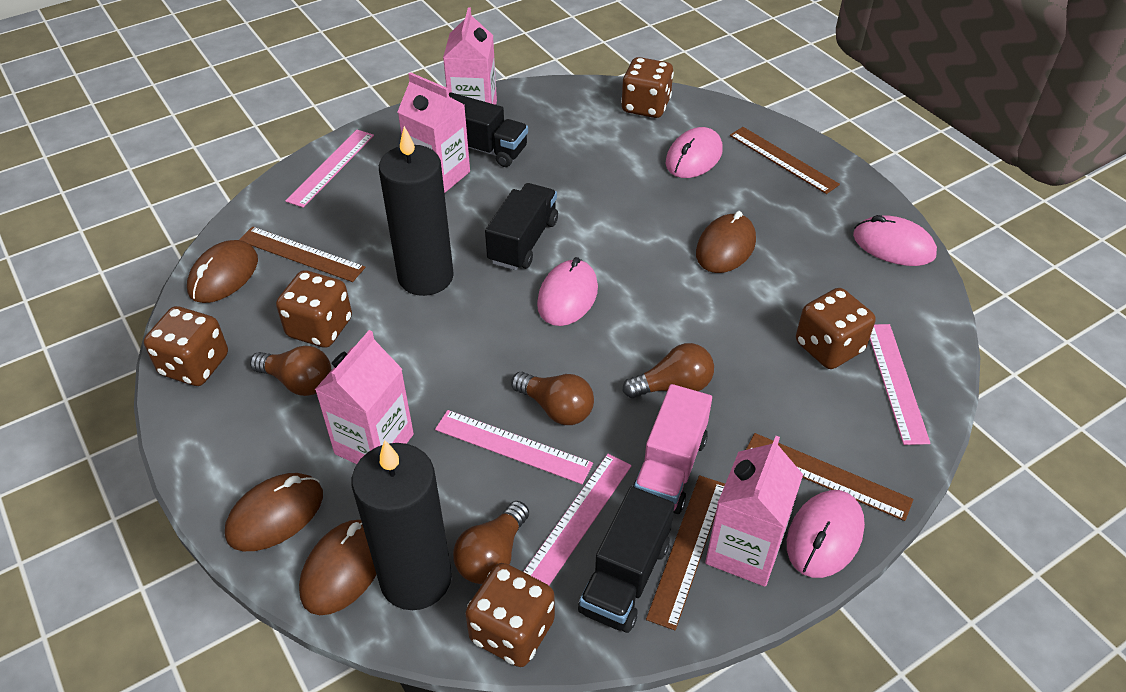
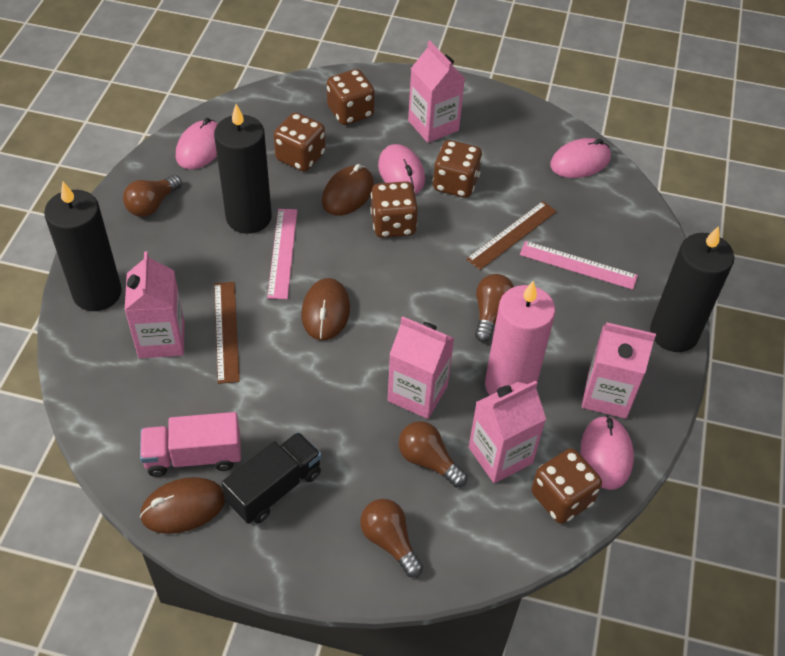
black candle: [352,440,452,610] [379,126,454,296] = 2 -> [44,182,122,311] [214,104,272,234] [650,226,734,352] = 3
black truck: [449,92,528,167] [485,183,558,270] [578,486,675,633] = 3 -> [221,432,322,524] = 1
brown mouse: [187,240,258,303] [225,473,323,551] [299,520,377,615] [696,211,756,273] = 4 -> [140,477,225,534] [301,278,350,341] [322,164,374,215] = 3
brown ruler: [239,227,365,282] [646,475,725,630] [730,127,840,194] [746,433,913,521] = 4 -> [214,282,240,384] [466,201,557,270] = 2
pink candle: none = 0 -> [485,281,555,395] = 1
pink carton: [315,330,414,464] [398,72,470,193] [443,7,497,105] [705,436,803,587] = 4 -> [125,251,184,358] [388,316,455,419] [408,41,465,143] [469,381,546,483] [582,322,656,419] = 5
pink ruler: [285,130,374,208] [435,410,593,484] [523,454,632,585] [870,324,930,445] = 4 -> [267,209,297,299] [520,241,638,290] = 2

